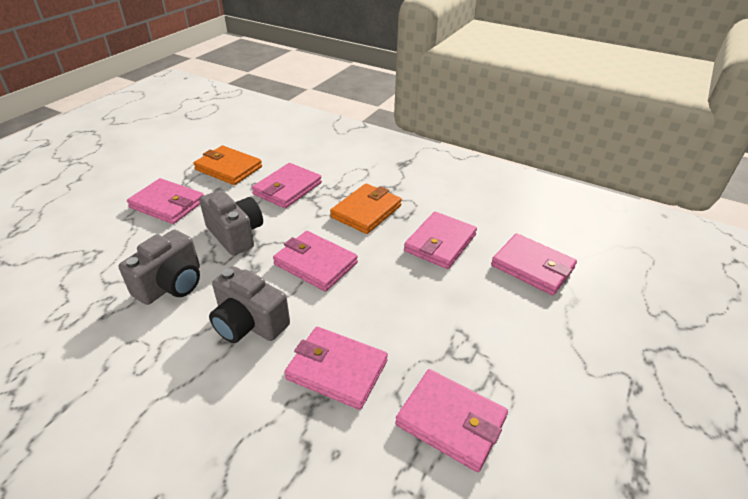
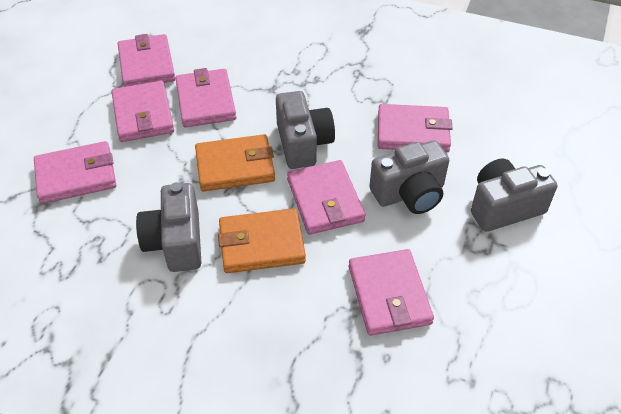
grey camera: [119,230,200,305] [199,190,263,256] [209,266,290,343] = 3 -> [136,182,201,272] [276,91,335,169] [370,140,449,214] [471,159,557,232] = 4

